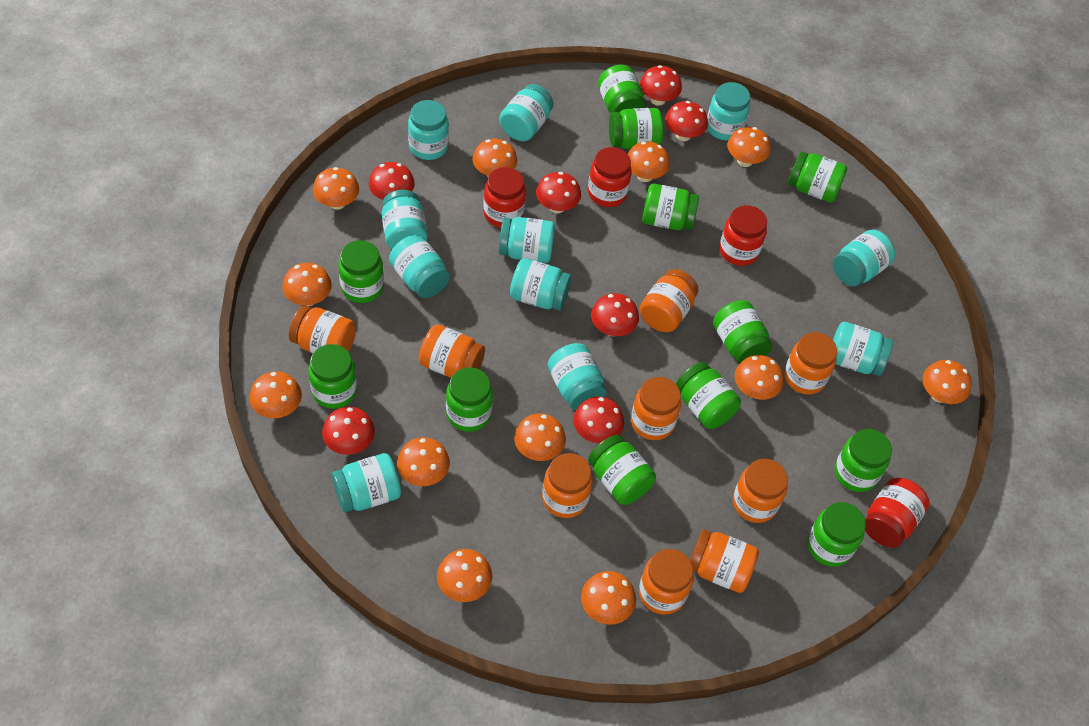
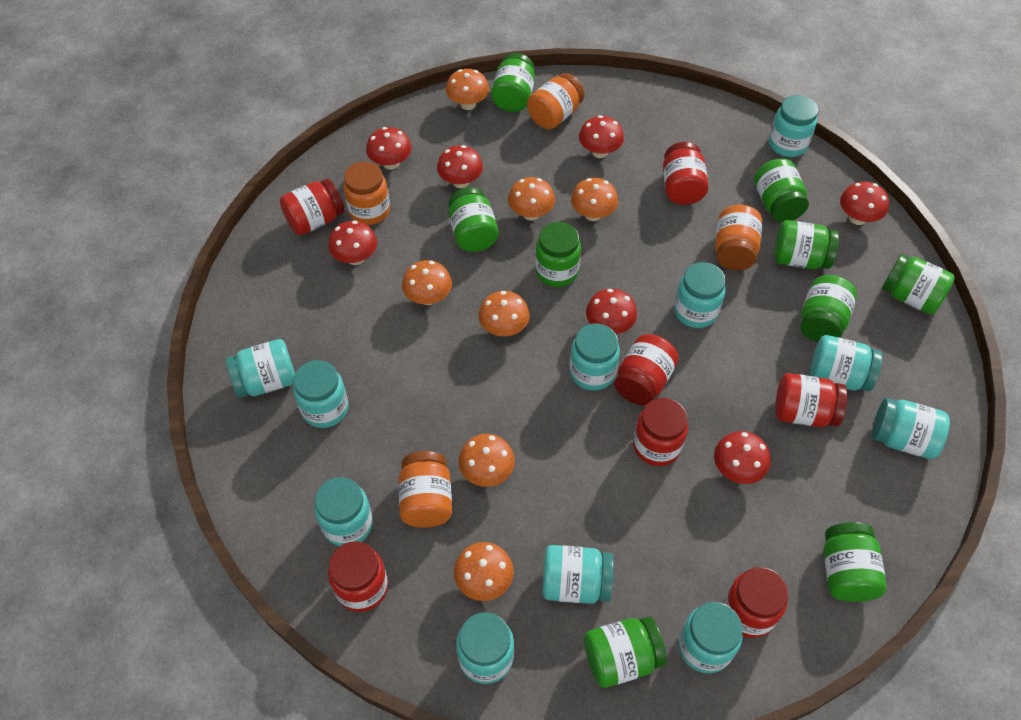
green jar: [308,344,357,409] [338,240,384,303] [446,367,493,432] [588,435,656,505] [598,65,645,113] [609,108,663,149] [642,184,699,230] [676,362,741,429] [713,300,772,364] [788,152,847,202] [807,502,866,567] [835,429,892,492] = 12 -> [449,187,499,252] [491,53,535,112] [535,222,581,287] [584,616,667,688] [754,159,809,222] [774,220,839,269] [800,275,857,342] [824,522,887,602] [882,254,955,314] = 9
orange jar: [289,305,356,353] [419,325,485,378] [542,453,593,518] [631,377,681,440] [639,269,698,332] [639,549,694,615] [690,529,759,593] [733,459,788,523] [784,332,837,395] = 9 -> [343,162,390,225] [399,451,452,528] [527,73,584,130] [715,205,762,270] = 4
orange mushroom: [250,371,302,418] [282,263,332,306] [313,167,359,210] [397,437,450,486] [437,549,492,602] [473,139,517,177] [514,413,566,461] [581,571,636,625] [628,141,670,182] [727,127,771,167] [735,355,784,400] [923,360,972,404] = 12 -> [402,260,452,305] [446,69,489,110] [454,542,514,601] [459,434,515,487] [479,291,530,336] [508,177,555,221] [571,178,618,221] = 7
red jar: [483,167,526,228] [588,147,632,207] [719,205,767,266] [865,478,929,548] = 4 -> [280,179,345,235] [328,541,388,612] [614,334,679,405] [633,398,688,466] [663,142,709,205] [723,567,788,638] [775,373,847,427] = 7

